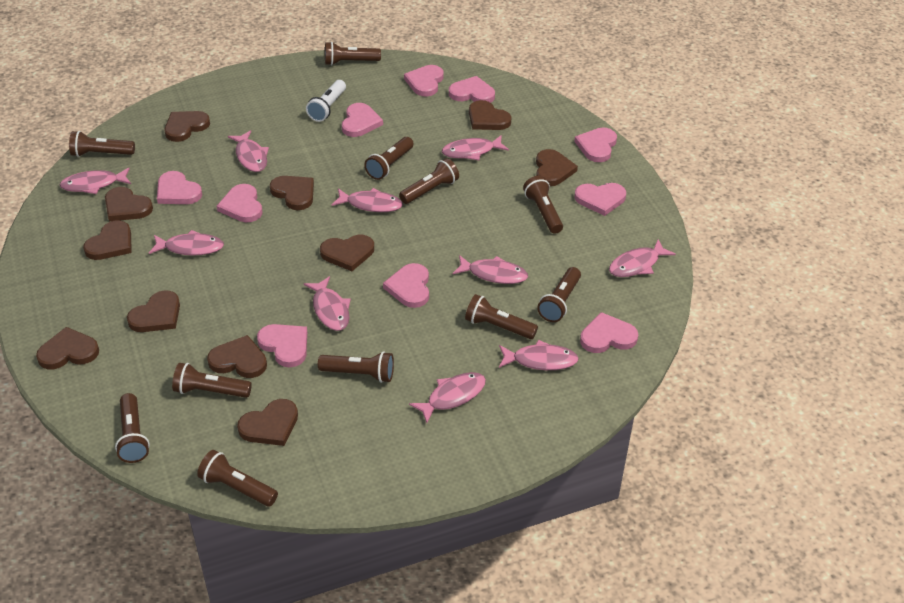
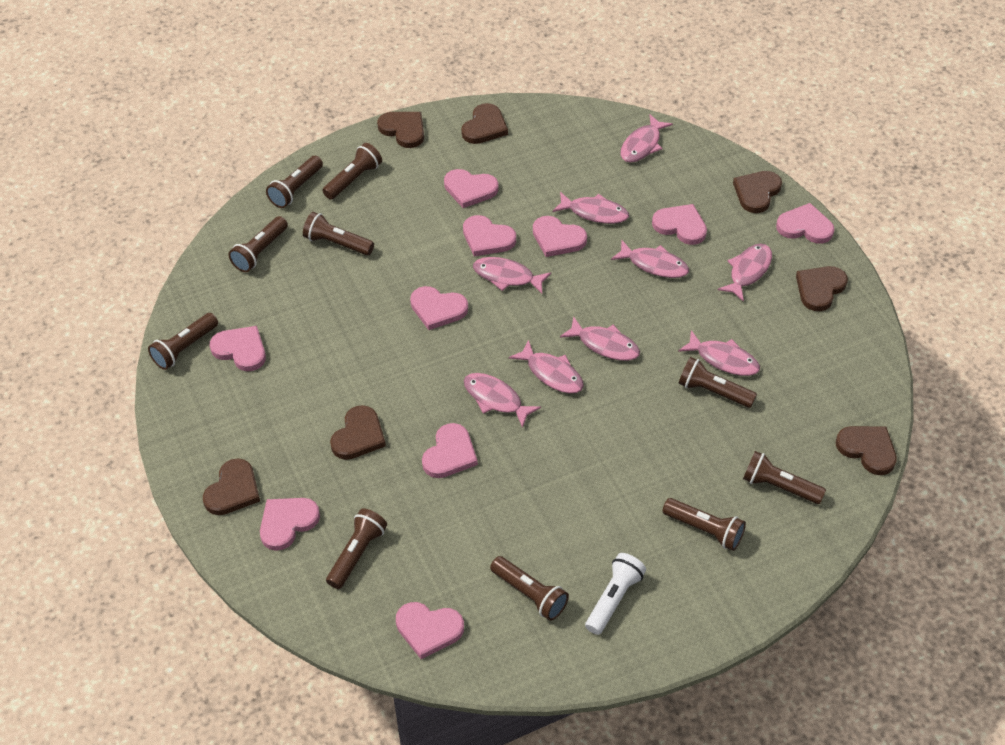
brown flashlight: [69,131,135,157] [115,393,150,463] [172,363,252,398] [197,450,278,507] [318,351,394,383] [325,42,381,65] [364,137,414,180] [399,158,459,204] [465,294,538,339] [523,176,563,234] [537,267,581,322] = 11 -> [148,313,218,370] [228,216,288,272] [266,156,323,208] [303,212,374,255] [322,143,382,200] [326,508,387,589] [490,556,569,621] [663,498,746,551] [679,357,757,408] [743,451,826,504] = 10
brown heart: [36,327,99,369] [83,220,132,260] [105,187,153,221] [127,290,180,332] [165,111,210,142] [207,335,267,378] [237,399,298,446] [270,176,314,210] [320,235,374,271] [469,100,512,130] [536,149,578,186] = 11 -> [203,458,260,515] [330,405,386,460] [377,112,424,148] [461,103,508,144] [733,171,782,213] [796,266,848,311] [836,426,897,475] = 7
pink fish: [60,167,131,194] [149,230,224,256] [228,130,269,172] [304,276,351,331] [332,188,403,212] [409,372,486,423] [442,135,509,160] [453,255,528,284] [499,340,579,370] [609,239,676,277] = 10 -> [464,373,541,428] [473,257,551,294] [509,340,584,393] [553,192,629,224] [560,316,640,361] [611,240,689,278] [620,114,673,163] [678,330,760,376] [718,244,772,302] = 9

